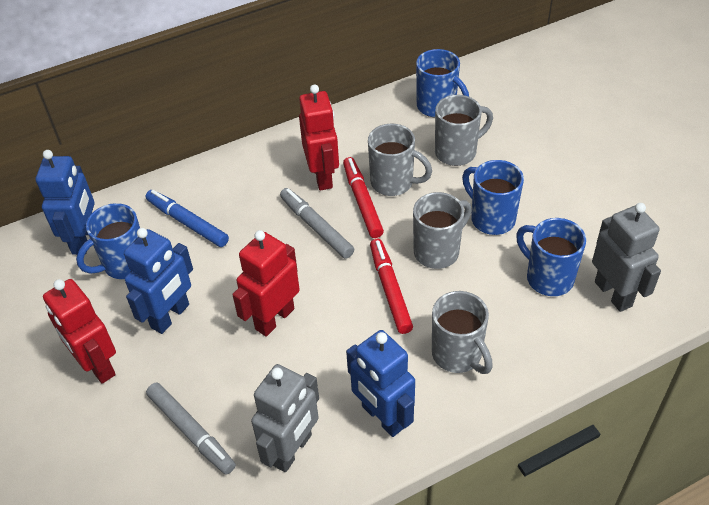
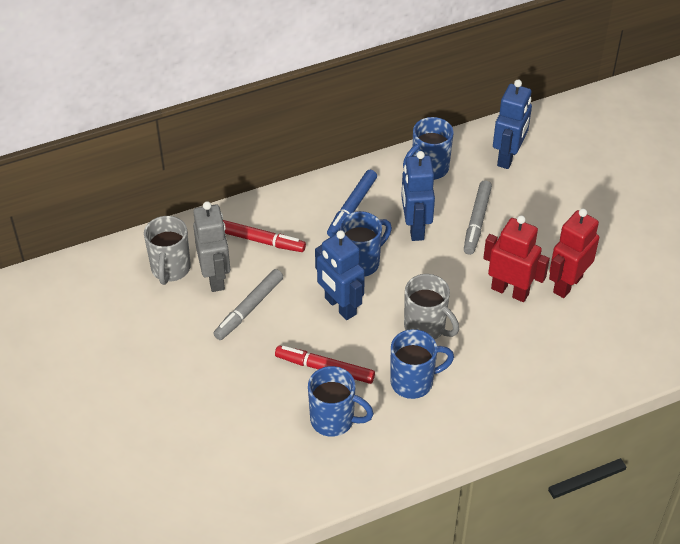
grey mug: [368,124,432,196] [413,192,472,269] [432,291,493,374] [435,95,493,166] = 4 -> [144,216,191,285] [404,274,459,340] = 2
grey robot: [251,364,319,472] [592,203,661,312] = 2 -> [193,201,230,292] = 1
red robot: [43,279,116,384] [232,230,300,337] [299,84,339,191] = 3 -> [483,215,550,302] [549,209,599,298] = 2

